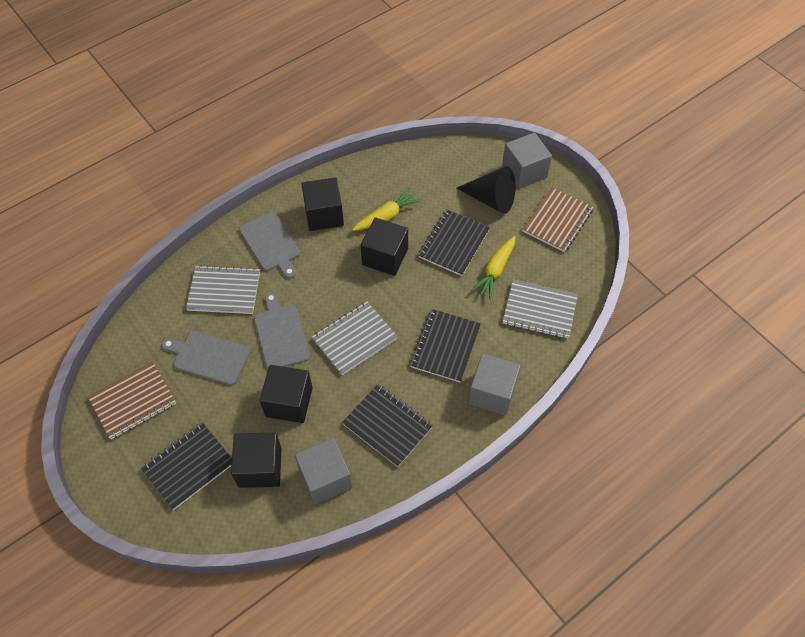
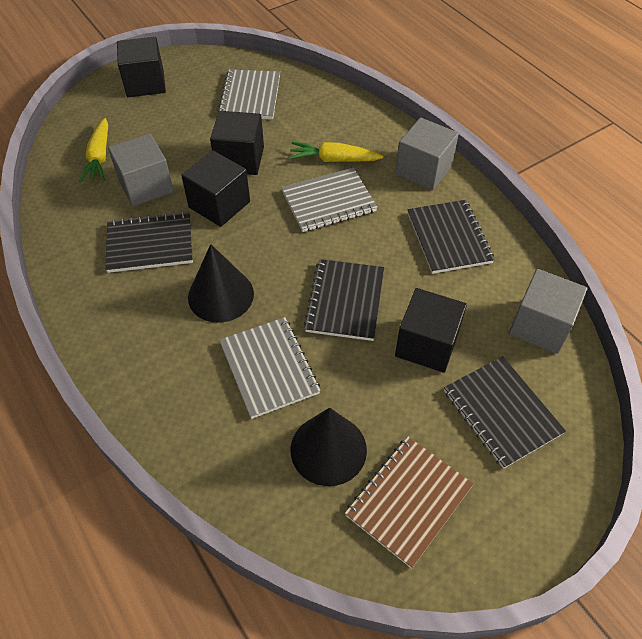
black cone: [457,166,515,214] = 1 -> [188,244,254,323] [291,408,367,486] = 2
brown notebook: [87,361,176,439] [522,187,594,252] = 2 -> [345,437,474,569] = 1
grey cutting board: [162,331,250,385] [239,212,300,279] [254,292,310,369] = 3 -> none = 0

